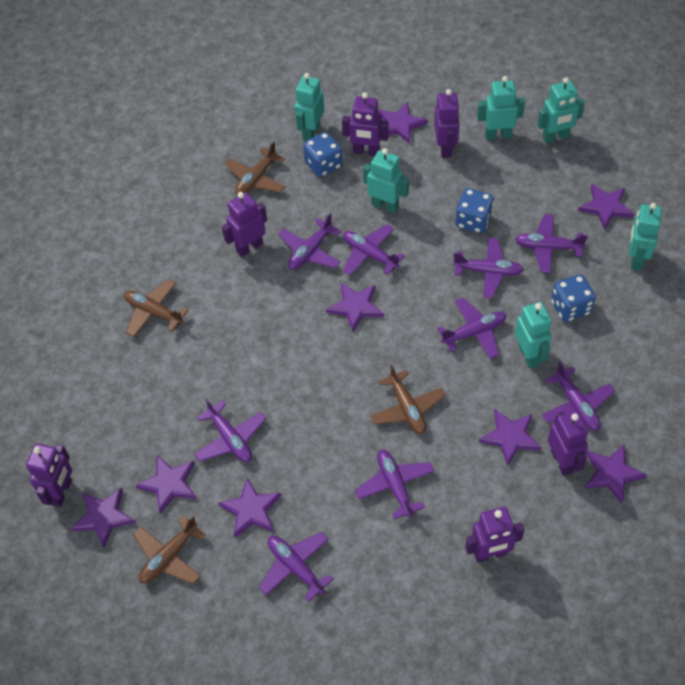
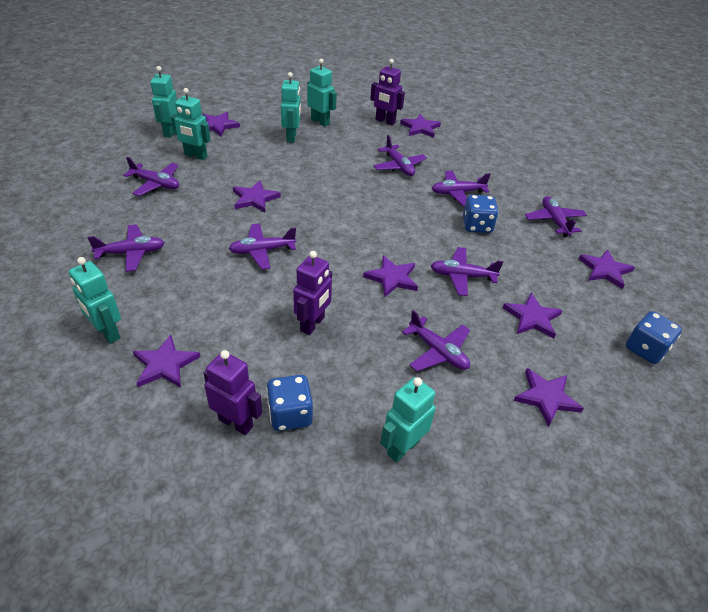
brown plane: [124,279,188,337] [134,515,206,584] [225,141,285,195] [370,364,446,434] = 4 -> none = 0
purple plane: [194,398,266,462] [259,532,334,602] [278,213,341,270] [343,224,405,275] [355,450,434,519] [437,298,506,359] [453,238,524,298] [515,214,588,273] [542,362,615,431] = 9 -> [88,224,165,272] [123,157,179,196] [229,223,297,270] [373,135,427,176] [402,310,470,371] [431,247,503,296] [432,171,491,206] [525,196,587,237] = 8
purple robot: [26,444,72,507] [222,192,267,257] [342,92,389,156] [434,89,460,158] [465,507,525,562] [548,410,588,476] = 6 -> [203,350,262,435] [293,251,332,335] [370,59,405,125] = 3

